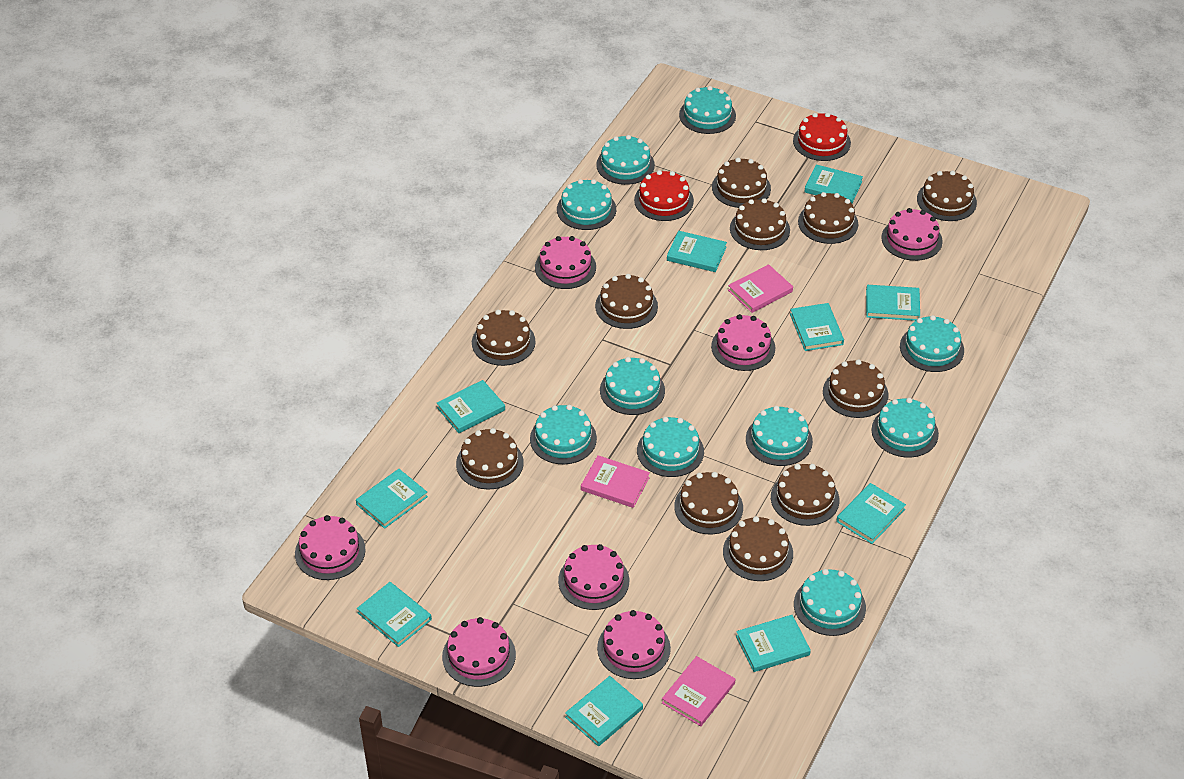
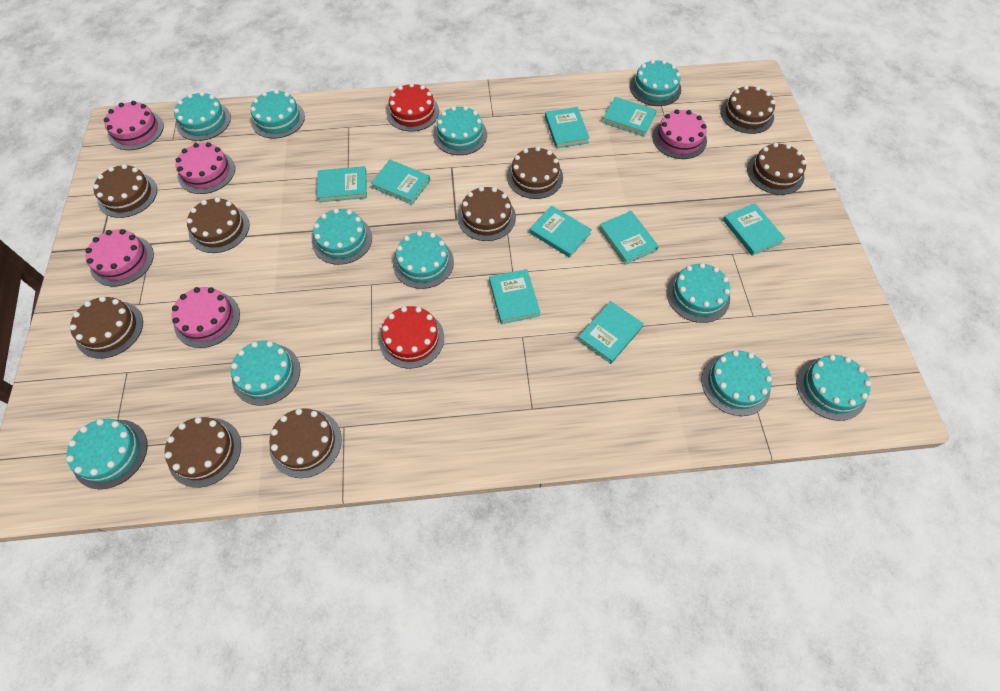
brown cake: [456,428,524,489] [472,310,536,366] [595,274,658,329] [674,472,743,534] [712,158,771,208] [723,516,793,581] [730,198,790,250] [771,464,839,526] [798,192,858,244] [823,359,888,418] [917,171,977,221] = 11 -> [69,296,143,359] [93,164,157,218] [165,417,241,487] [187,197,250,253] [270,408,342,478] [458,187,516,241] [507,147,563,199] [720,85,775,134] [747,143,806,195] = 9
pink book: [581,455,650,508] [662,656,735,726] [728,264,793,313] = 3 -> none = 0
pink cake: [295,515,366,580] [442,617,516,687] [535,236,596,289] [558,544,629,610] [597,610,671,679] [711,314,775,371] [881,208,943,261] = 7 -> [85,229,154,286] [104,101,164,150] [171,287,240,348] [176,142,235,194] [652,109,707,159] = 5
turquoise book: [356,469,428,529] [357,582,432,647] [437,380,505,433] [565,676,643,746] [667,231,727,272] [736,615,811,672] [790,303,844,351] [804,164,863,203] [836,483,906,544] [866,285,920,321] = 10 -> [317,166,367,202] [371,160,430,205] [489,269,541,324] [529,205,592,258] [545,107,590,148] [578,301,644,364] [599,211,659,265] [602,97,657,136] [723,203,785,256] = 9
turquoise cake: [530,405,597,464] [557,179,616,230] [596,135,655,185] [600,357,665,415] [637,417,704,477] [679,86,736,134] [746,406,813,466] [794,569,866,636] [871,398,939,457] [900,315,964,372] = 10 -> [66,419,148,489] [174,92,231,141] [231,341,300,406] [250,90,305,139] [312,209,372,265] [393,231,454,289] [433,106,487,155] [630,59,681,106] [667,263,730,323] [701,350,772,416] [796,355,871,421] = 11

